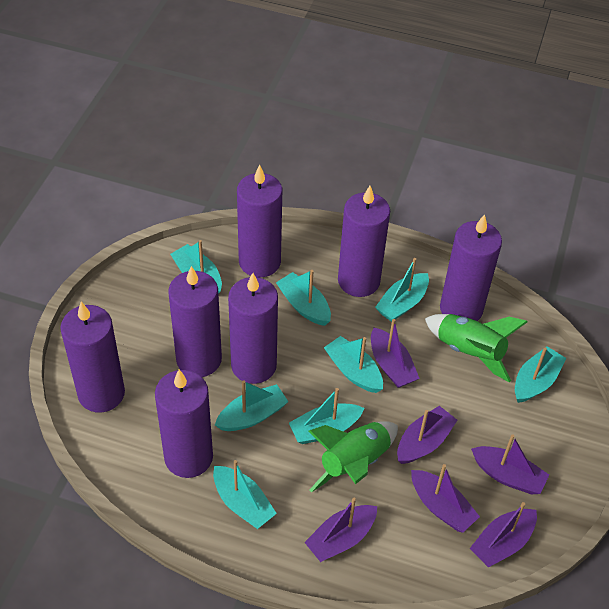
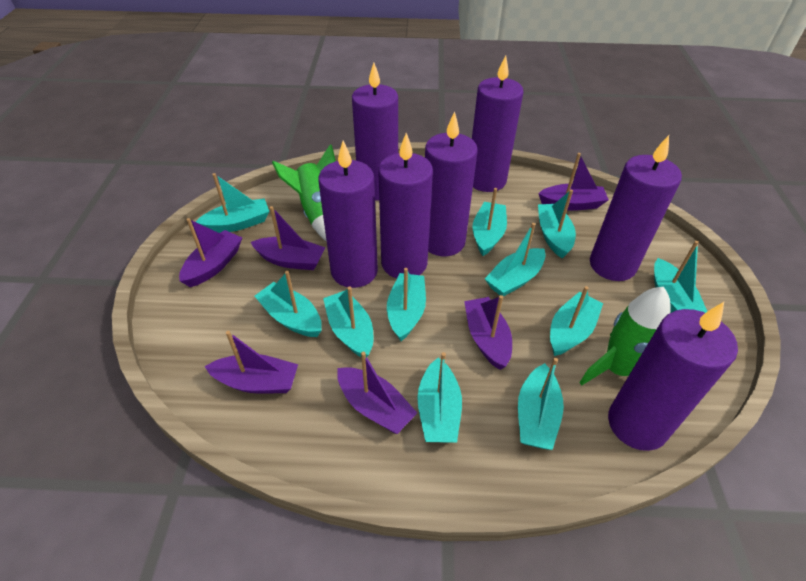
turquoise boat: [170,240,222,294] [213,460,277,529] [215,380,288,431] [276,270,331,326] [289,388,364,444] [324,336,383,393] [375,258,429,322] [515,346,567,403] = 8 -> [196,173,269,233] [255,271,322,337] [323,287,373,358] [387,268,426,341] [417,352,462,442] [472,188,507,256] [485,223,546,297] [518,358,564,450] [538,190,576,258] [550,286,603,356] [654,241,708,313] = 11

